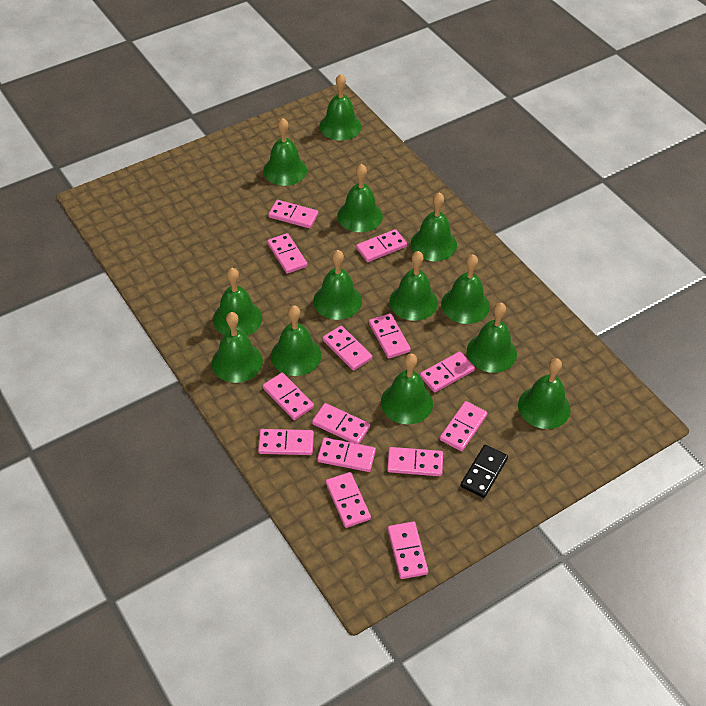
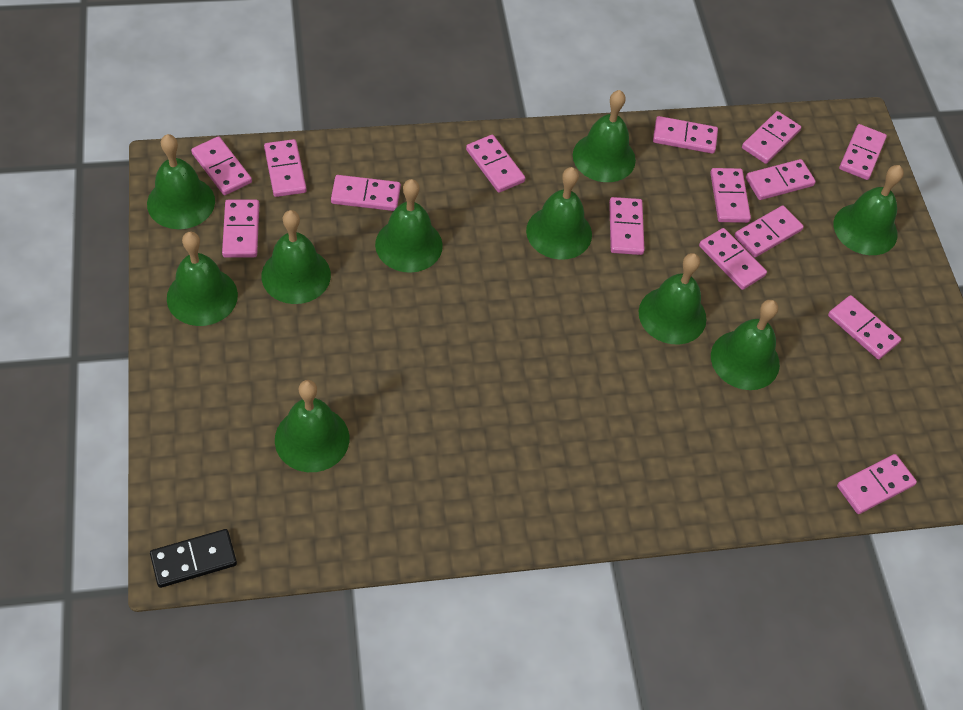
green bell: [212,312,263,383] [213,268,262,336] [263,118,307,186] [271,305,321,376] [313,250,362,320] [319,74,361,141] [337,164,383,232] [381,353,433,424] [389,251,438,321] [411,192,457,261] [441,254,490,324] [467,302,517,373] [518,358,570,429] = 13 -> [147,134,215,229] [167,232,238,326] [261,210,331,304] [275,380,349,472] [375,179,443,273] [526,167,592,260] [573,90,636,182] [638,253,707,344] [711,300,780,390] [834,165,904,255] = 10
pink domino: [258,429,314,455] [263,373,314,420] [267,233,307,274] [268,200,318,228] [312,403,370,444] [317,438,376,472] [323,326,372,371] [326,472,371,528] [356,229,407,262] [369,313,411,358] [387,447,443,476] [388,522,428,579] [420,351,475,393] [440,401,488,451] = 14 -> [191,136,252,195] [222,200,259,258] [264,139,307,197] [331,175,401,211] [466,135,525,193] [609,197,644,255] [653,116,718,154] [699,228,767,290] [710,168,751,223] [734,206,804,257] [742,111,801,164] [746,159,816,200] [828,295,901,359] [837,454,917,514] [839,124,887,180] = 15

